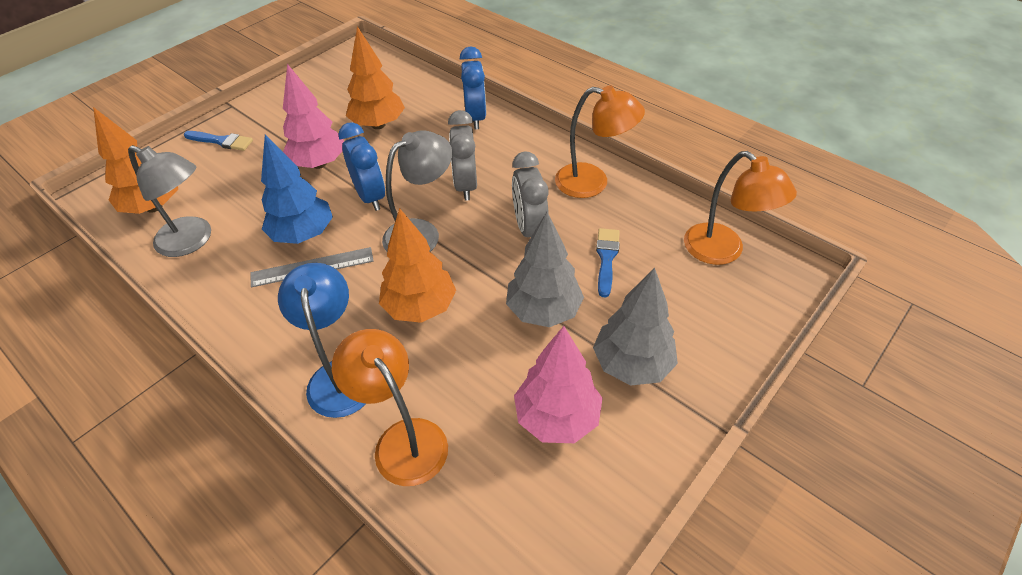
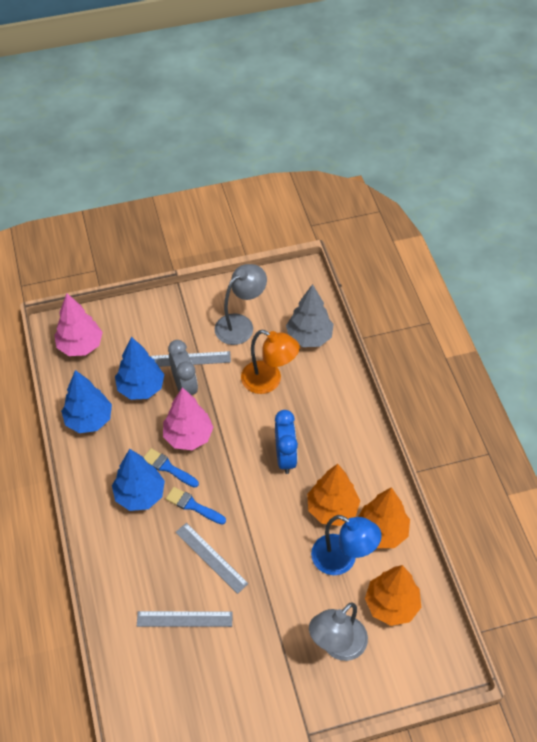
blue clock: [338,122,385,211] [460,47,486,130] = 2 -> [275,410,298,474] = 1
blue tree: [261,135,333,244] = 1 -> [61,370,112,433] [112,449,165,511] [115,337,164,400] = 3
grey clock: [448,110,477,201] [512,152,549,237] = 2 -> [168,340,198,395] = 1
grey ruler: [250,247,374,287] = 1 -> [137,611,233,627] [150,351,231,367] [175,523,249,594] = 3
grey tree: [506,212,584,327] [593,267,678,386] = 2 -> [286,284,334,347] = 1
orange lamp: [332,329,448,486] [555,85,645,198] [684,151,797,265] = 3 -> [241,330,300,394] = 1

